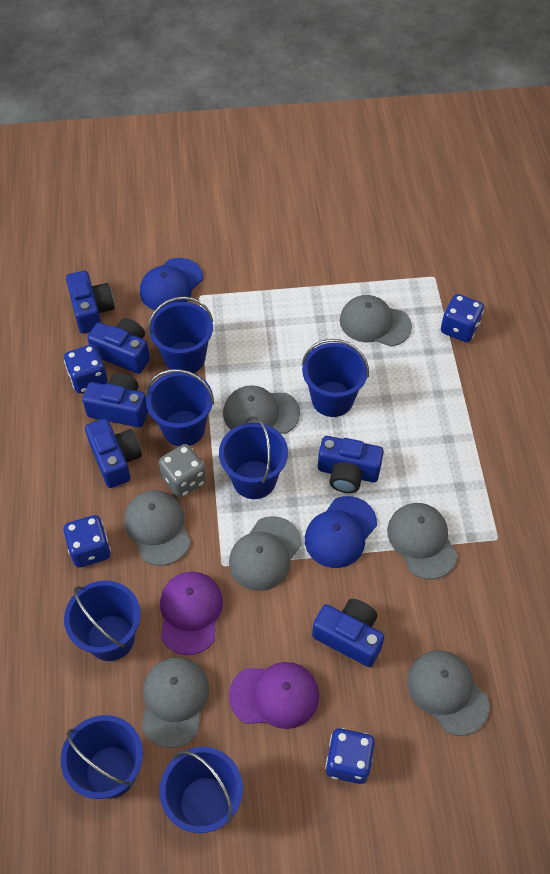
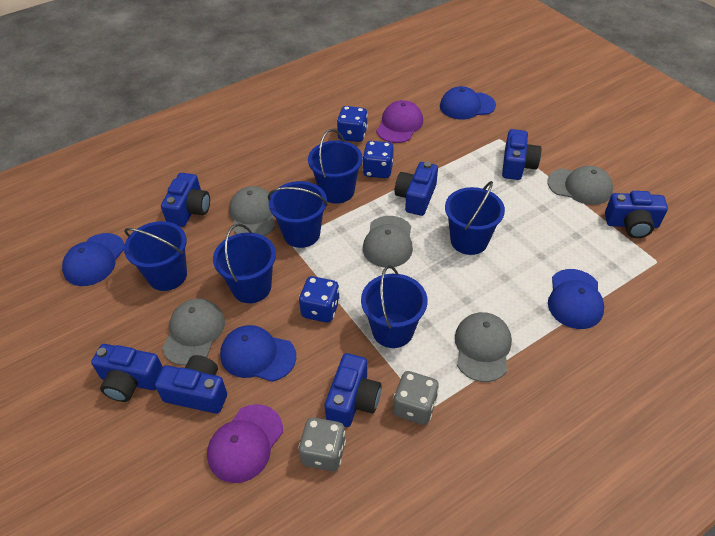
blue bucket: [60,715,143,799] [64,581,141,661] [145,369,214,446] [148,296,213,373] [160,747,243,833] [219,416,288,499] [302,339,369,417] = 7 -> [124,221,187,291] [213,224,276,303] [268,181,328,248] [308,129,363,204] [361,265,428,348] [445,181,505,255] = 6
blue camera: [66,271,115,334] [82,373,148,428] [85,418,142,488] [87,318,150,374] [312,599,385,667] [318,436,384,493] = 6 -> [91,344,163,402] [155,355,227,414] [161,173,210,227] [325,353,381,427] [395,162,438,216] [502,129,541,180] [605,191,668,238] = 7
blue cap: [140,258,203,310] [305,496,377,568] = 2 -> [62,233,125,286] [220,325,296,382] [440,86,496,120] [548,269,604,329] = 4
blue dice: [63,515,111,568] [64,344,108,393] [325,728,375,784] [441,294,484,342] = 4 -> [299,276,340,323] [337,106,368,142] [363,141,394,178] = 3
grey cap: [124,490,191,566] [142,657,209,748] [223,385,300,434] [229,516,302,591] [340,295,412,347] [387,503,457,579] [407,650,490,736] = 7 -> [162,299,225,365] [229,186,275,236] [363,216,413,268] [455,312,512,382] [547,166,613,205] = 5
grey dice: [159,444,206,497] = 1 -> [298,417,346,471] [393,371,439,425] = 2

